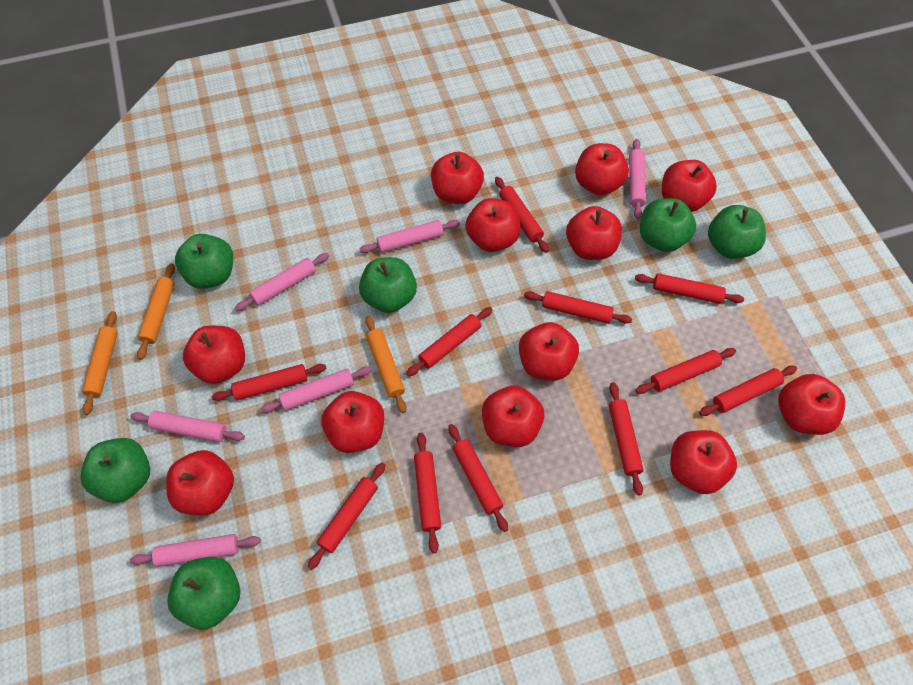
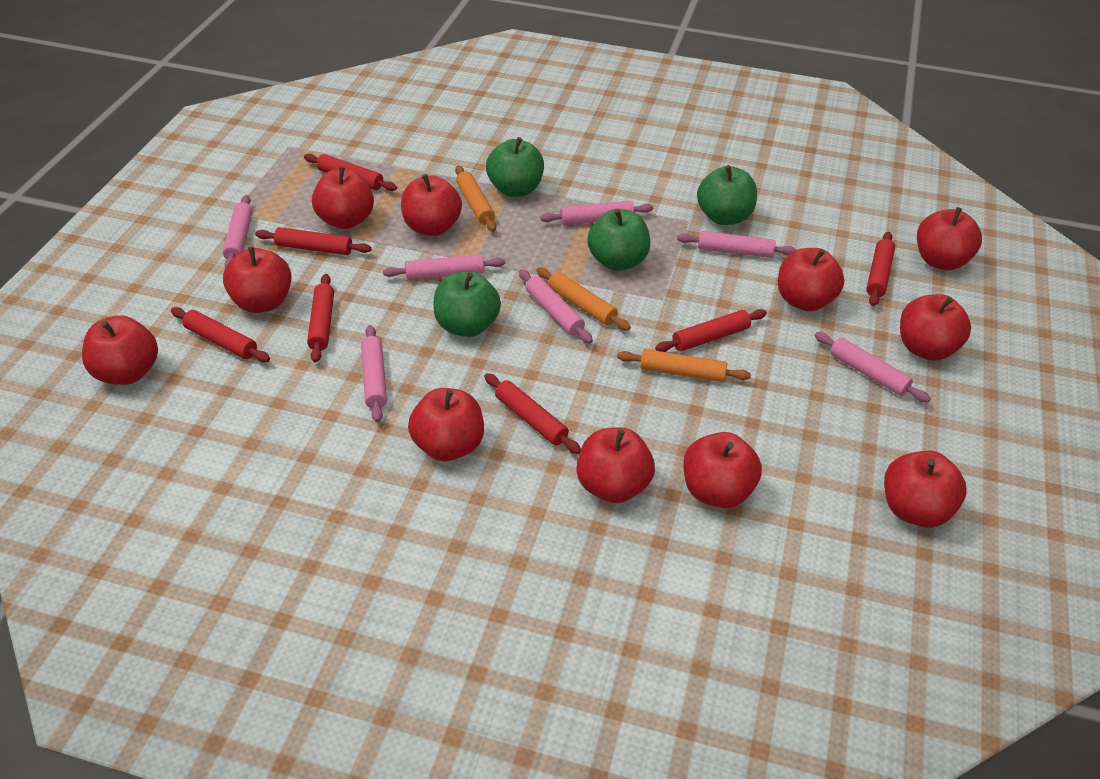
green apple: [80,438,150,503] [167,557,240,630] [175,234,233,289] [359,257,417,313] [640,198,696,252] [708,205,766,259] = 6 -> [433,271,501,337] [486,137,544,197] [587,209,650,271] [697,165,757,225] = 4
pink rolling pin: [130,411,245,442] [130,534,261,567] [235,253,329,311] [260,367,372,413] [360,220,460,253] [629,139,646,219] = 6 -> [223,195,253,268] [361,325,387,422] [383,254,506,280] [519,269,593,344] [540,201,653,225] [677,231,796,258] [815,332,931,403] = 7
red apple: [166,450,234,516] [183,326,245,384] [321,391,384,453] [431,152,484,204] [466,198,520,252] [482,385,544,447] [519,322,579,381] [566,206,622,260] [575,143,629,196] [662,160,717,212] [670,430,737,494] [778,374,845,435] = 12 -> [82,315,158,385] [223,247,292,313] [312,166,374,229] [401,174,462,236] [408,388,484,461] [577,427,655,503] [683,432,762,508] [778,248,844,311] [884,451,967,527] [900,294,971,361] [917,207,982,270] = 11
red rolling pin: [212,364,327,401] [308,463,385,570] [406,307,492,376] [414,433,441,553] [448,424,508,532] [495,177,549,253] [524,291,632,324] [609,382,644,496] [635,273,744,304] [635,348,736,394] [699,366,797,416] = 11 -> [171,307,270,362] [255,227,372,255] [304,154,397,191] [307,274,334,363] [484,373,581,454] [655,309,767,352] [866,232,895,306] = 7

